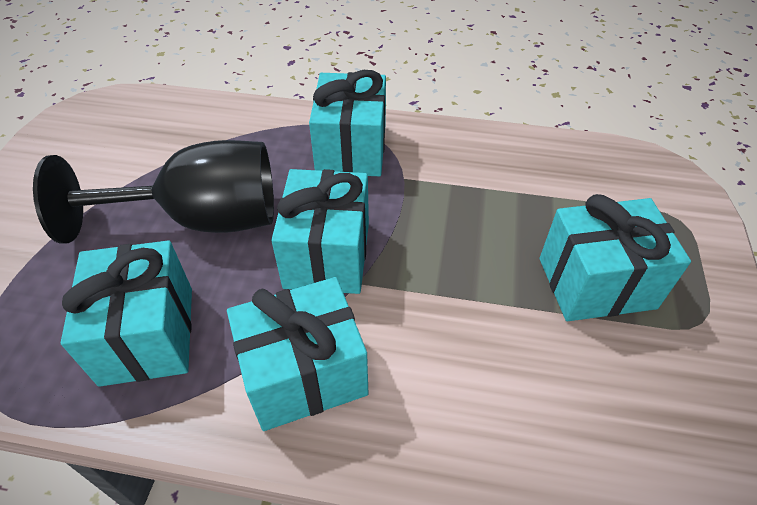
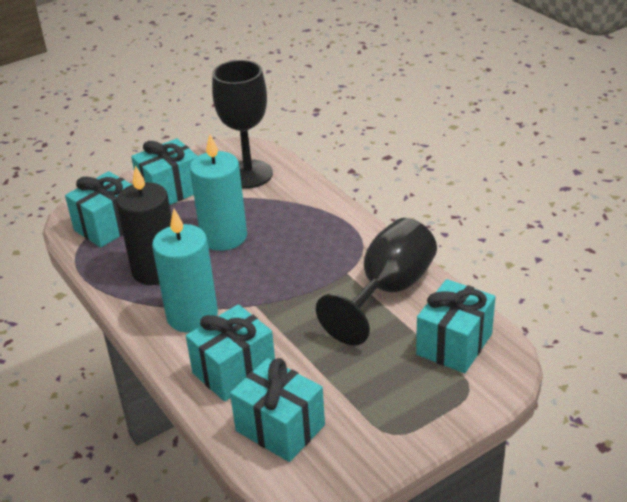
black candle: none = 0 -> [116,165,172,285] = 1
black goblet: [33,140,274,244] = 1 -> [212,60,273,189] [316,218,437,345] = 2
turquoise candle: none = 0 -> [152,209,218,333] [190,135,247,251] = 2

